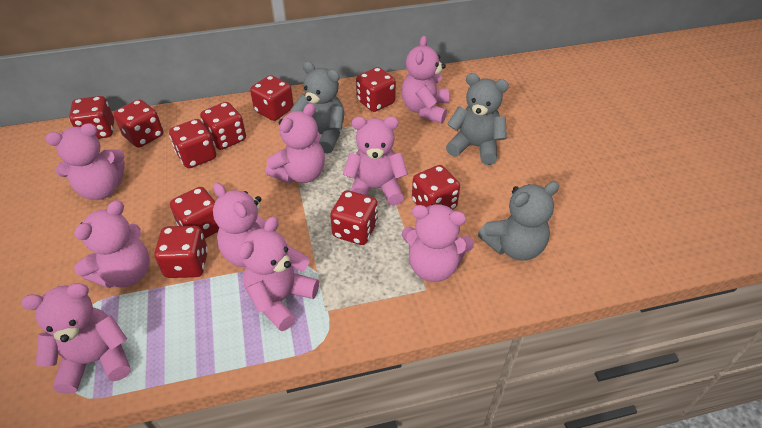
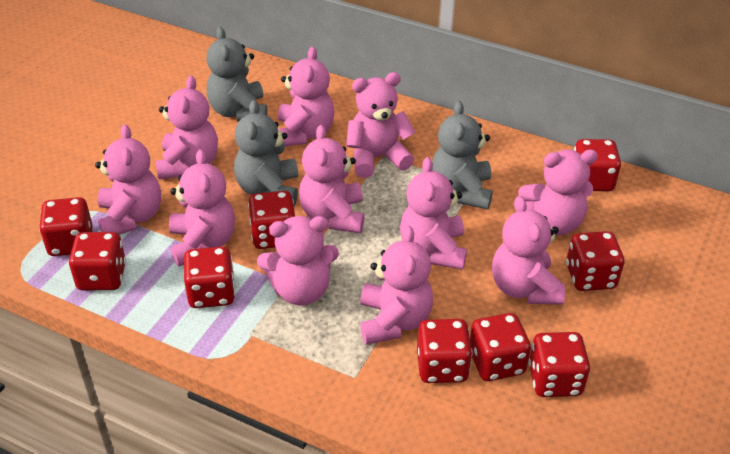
pink teddy bear: [21,283,131,394] [45,123,125,200] [74,200,150,288] [213,183,287,267] [239,216,319,331] [266,103,325,184] [343,116,408,206] [401,36,449,123] [402,204,474,282] = 9 -> [95,124,161,235] [156,76,218,179] [169,149,235,267] [257,216,339,306] [278,47,334,146] [299,125,365,233] [346,72,415,178] [360,226,433,345] [400,157,467,270] [492,196,565,305] [518,149,598,235] = 11
red dice: [69,96,114,139] [114,99,163,148] [154,226,208,278] [169,119,216,168] [170,187,219,239] [200,102,246,150] [250,75,294,121] [330,190,378,245] [356,67,396,112] [412,165,460,209] = 10 -> [39,197,92,256] [68,232,126,290] [184,247,235,308] [248,191,295,249] [417,319,473,383] [470,313,531,381] [528,332,590,397] [566,231,624,291] [574,139,621,191] = 9

